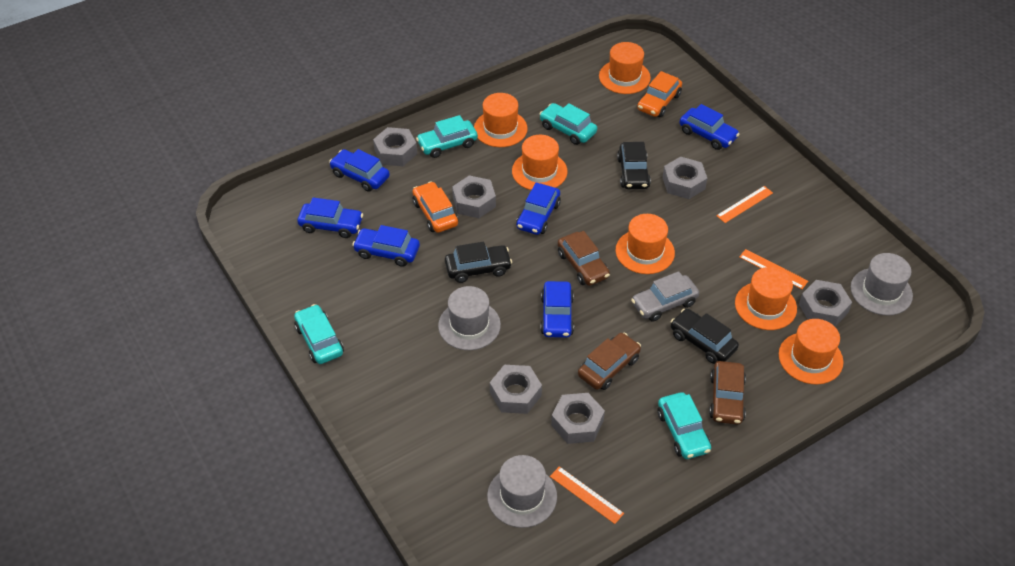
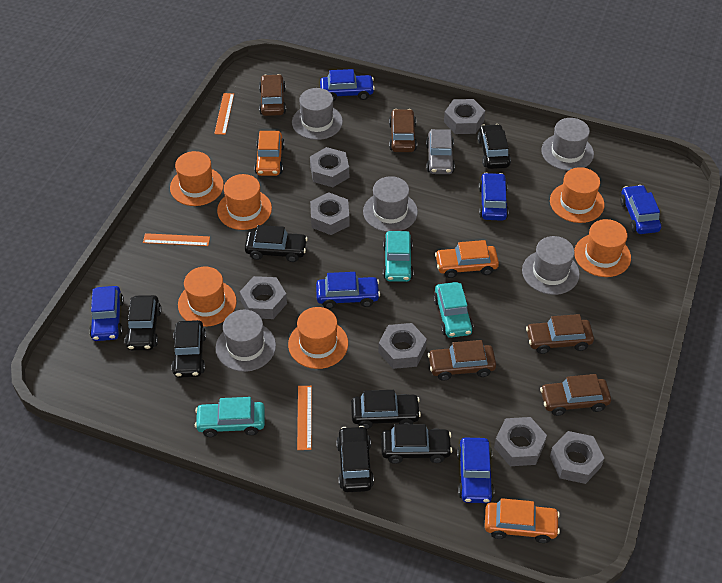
black car: [445,242,512,283] [617,142,651,189] [671,309,739,364] = 3 -> [125,295,162,350] [171,320,206,378] [245,225,308,262] [336,426,374,492] [351,390,421,429] [381,424,452,464] [477,124,511,169] = 7
brown car: [558,231,610,286] [578,333,641,390] [709,361,746,425] = 3 -> [259,74,286,116] [389,109,417,152] [428,340,496,381] [526,314,594,354] [540,374,611,416] = 5
grey hat: [438,286,501,350] [487,455,557,528] [851,253,913,316] = 3 -> [216,310,276,372] [292,88,343,140] [363,176,418,232] [522,236,580,295] [541,118,594,171] = 5
grey nut: [373,127,417,166] [452,175,496,218] [490,365,542,414] [551,393,605,444] [663,157,707,199] [799,280,852,326] = 6 -> [240,276,287,319] [310,147,349,187] [310,192,349,235] [378,323,427,369] [444,99,485,134] [494,417,547,466] [550,431,604,484] = 7
orange car: [412,182,458,233] [637,71,682,117] = 2 -> [254,131,285,176] [435,240,499,278] [485,498,560,543] = 3
turquoise car: [294,304,344,364] [416,115,478,158] [539,103,597,145] [658,392,711,459] = 4 -> [195,397,265,437] [383,231,414,282] [433,282,473,338] = 3

